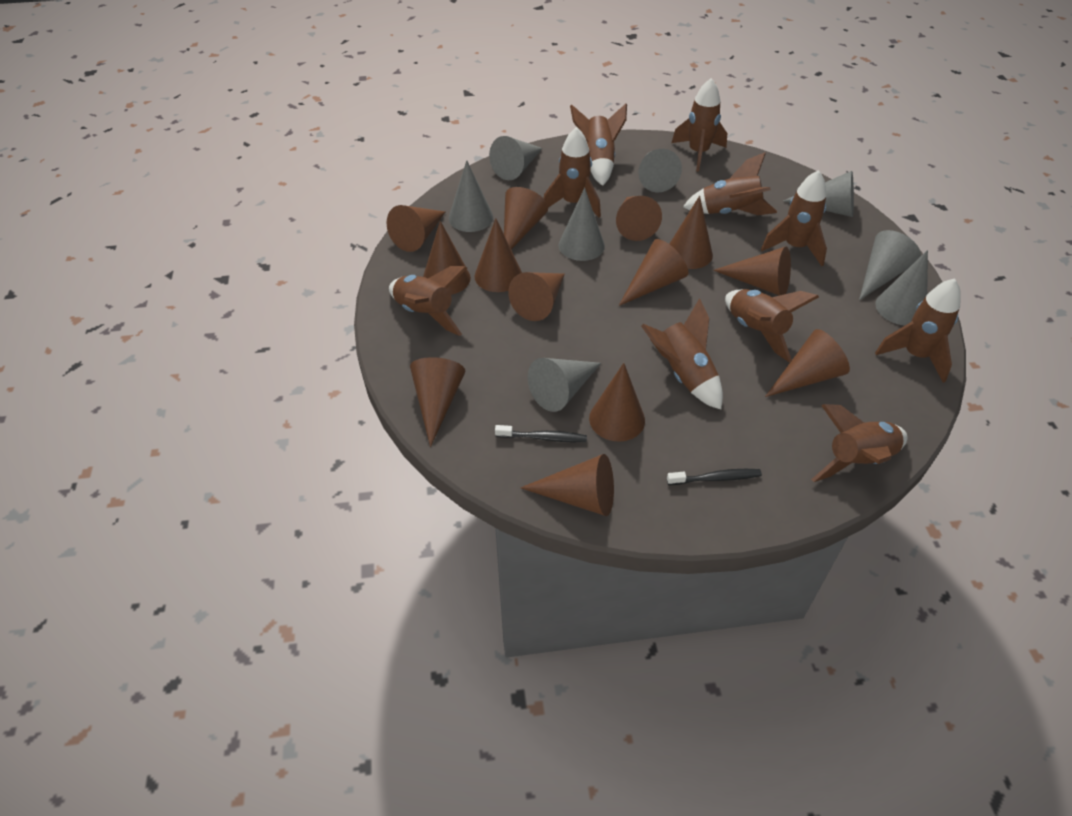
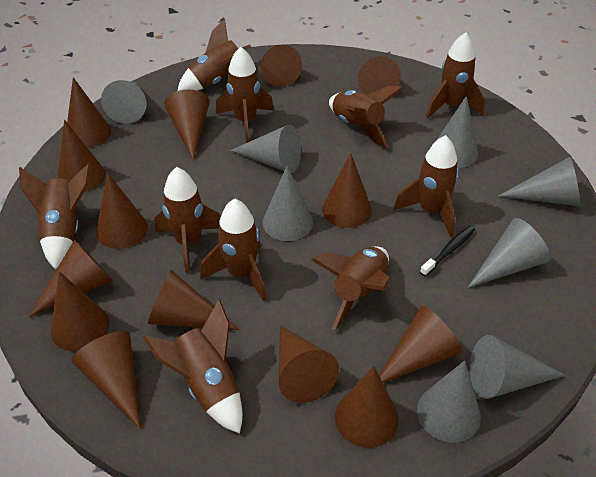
black toothbrush: [495,425,587,442] [667,469,762,485] = 2 -> [420,226,475,276] = 1
brown cone: [387,205,445,252] [410,357,465,447] [423,221,471,295] [475,218,522,292] [504,187,548,250] [508,272,565,321] [520,454,614,516] [589,363,645,442] [616,196,662,241] [619,239,689,306] [669,196,713,269] [713,246,791,296] [765,329,850,397] = 13 -> [28,240,113,317] [50,271,109,351] [57,120,105,192] [67,77,111,148] [71,331,141,430] [96,173,148,249] [148,270,240,330] [164,89,210,160] [261,45,302,87] [279,326,339,403] [322,153,372,228] [335,366,399,448] [358,56,401,95] [379,306,463,383] = 14

